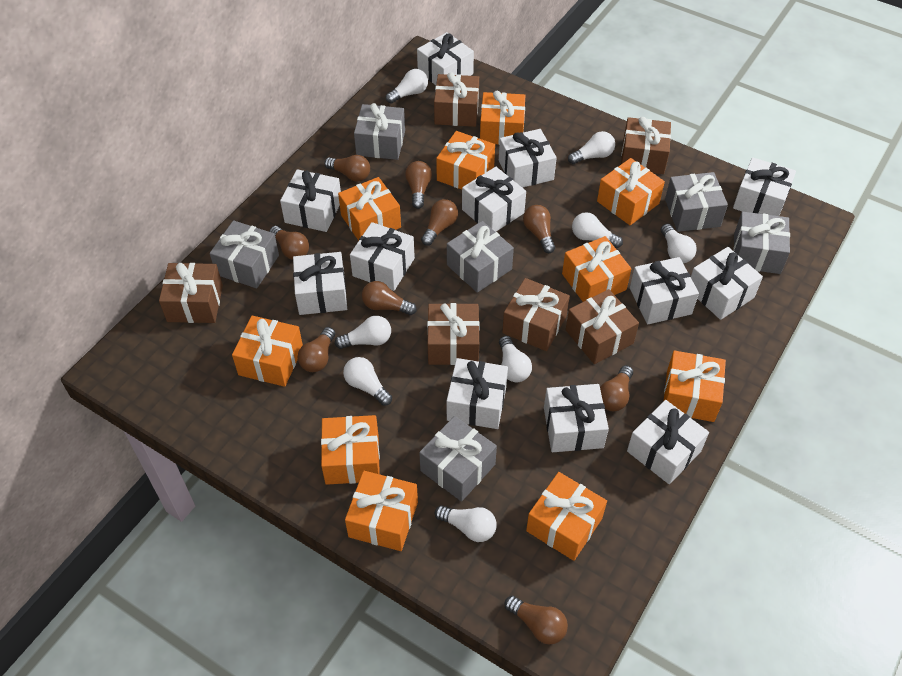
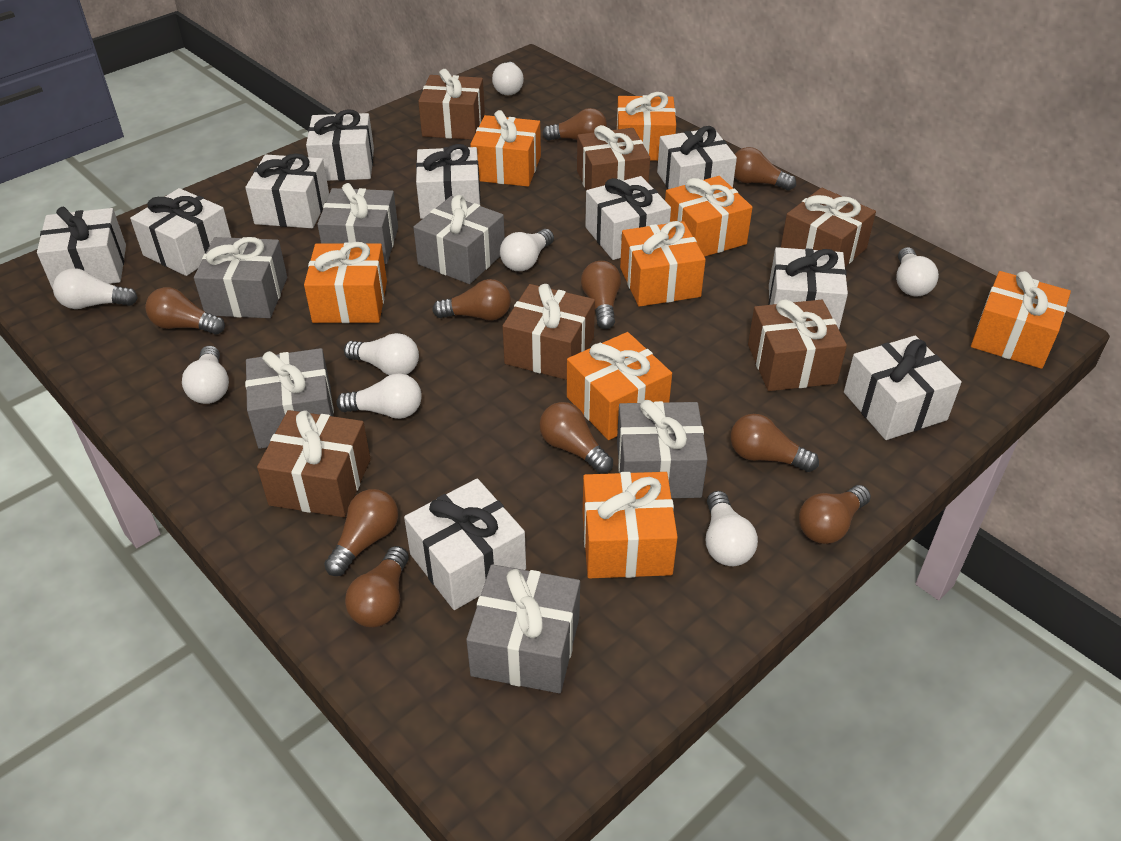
brown light bulb: [269,226,309,260] [298,327,335,372] [324,155,370,182] [362,281,417,315] [405,161,432,209] [421,199,458,246] [504,596,568,644] [523,205,555,253] [600,365,633,411] = 9 -> [145,287,225,335] [324,489,398,576] [345,546,409,628] [432,279,511,321] [539,402,613,474] [542,108,607,141] [581,261,621,329] [731,414,819,472] [734,147,796,191] [799,485,871,544] = 10
orange gift: [232,316,303,387] [321,415,380,485] [338,177,401,241] [345,471,418,551] [436,131,495,189] [480,91,526,144] [526,472,607,561] [562,236,631,302] [597,158,665,225] [663,350,726,422] = 10 -> [304,242,387,323] [470,110,541,187] [567,332,672,440] [583,472,678,578] [617,92,676,161] [620,221,706,307] [665,176,753,257] [971,271,1071,369] = 8
white gift: [280,169,341,232] [293,252,347,315] [350,222,415,291] [417,32,474,85] [447,358,508,429] [462,167,526,232] [499,129,557,188] [544,384,609,452] [627,400,709,484] [630,257,699,324] [691,247,763,320] [733,157,796,216] = 12 -> [37,207,126,289] [130,188,231,276] [245,153,329,228] [306,109,374,181] [404,478,526,610] [416,144,481,219] [585,176,671,260] [657,126,737,189] [769,247,848,329] [844,335,962,440] = 10

